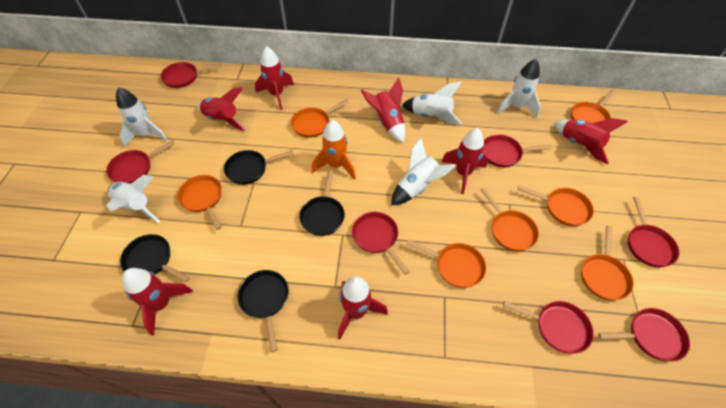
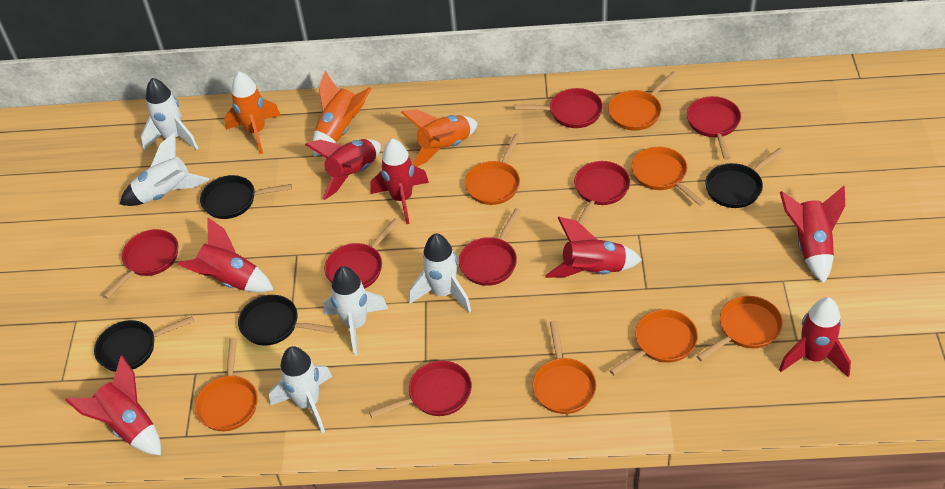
orange rocket: [312,119,356,179] = 1 -> [224,72,281,154] [313,70,372,157] [401,109,478,167] = 3

